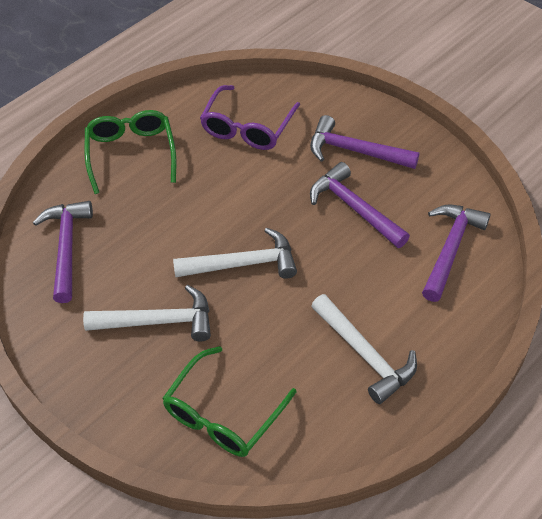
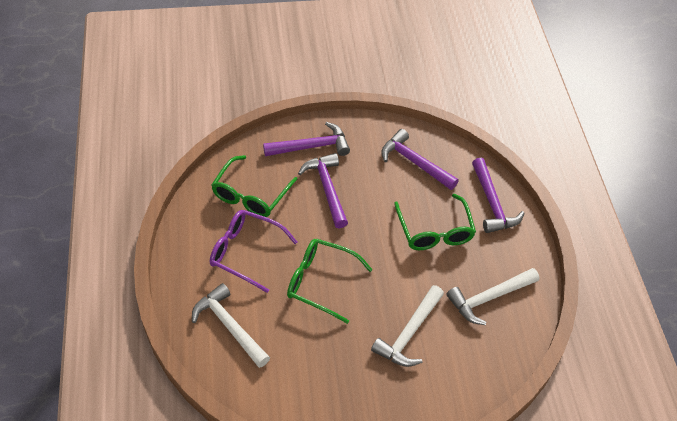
green glasses: [85,110,176,194] [162,346,296,457] = 2 -> [211,155,298,217] [287,239,373,324] [394,194,476,250] = 3

